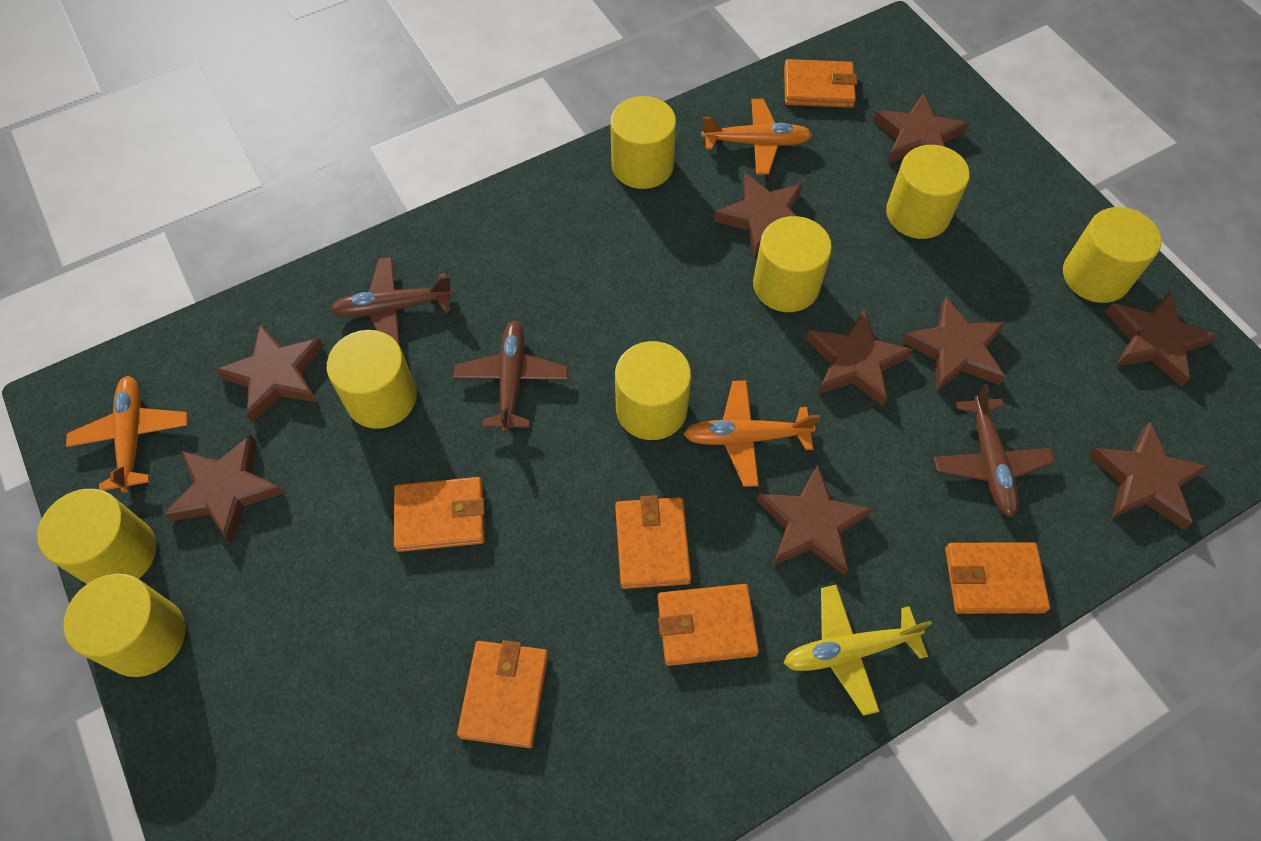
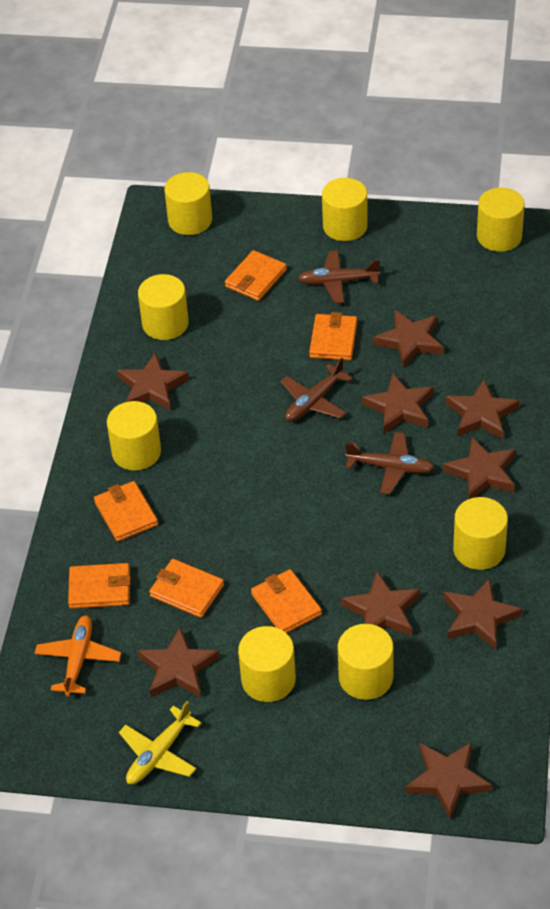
orange plane: [66,376,188,493] [683,380,819,487] [701,99,812,175] = 3 -> [35,615,121,696] = 1

